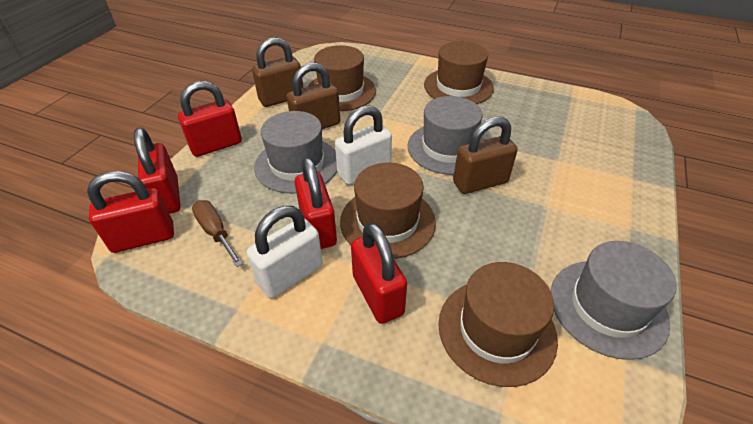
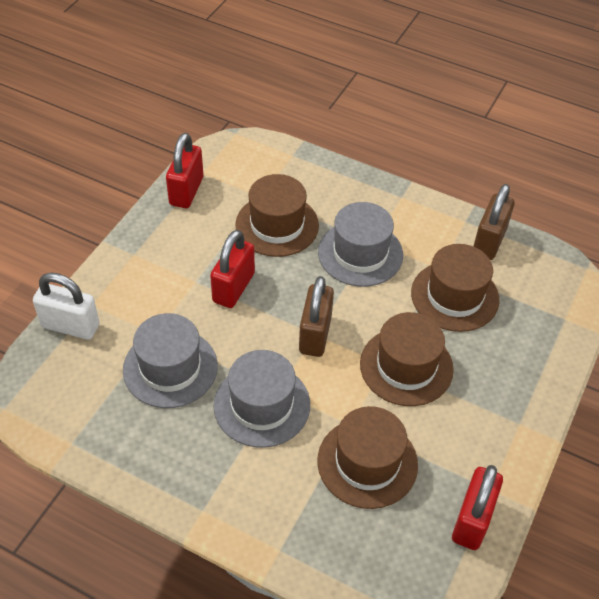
brown padlock: [252,37,303,107] [287,62,340,129] [453,117,518,194] = 3 -> [299,276,334,357] [473,184,515,260] = 2
brown screwdriver: [192,200,243,267] = 1 -> none = 0
red padlock: [87,171,174,253] [134,128,180,214] [178,81,242,157] [295,157,337,249] [351,222,407,324] = 5 -> [166,133,203,208] [210,230,255,308] [452,465,503,550] = 3
white padlock: [247,206,323,298] [335,105,392,185] = 2 -> [33,272,99,340] = 1

